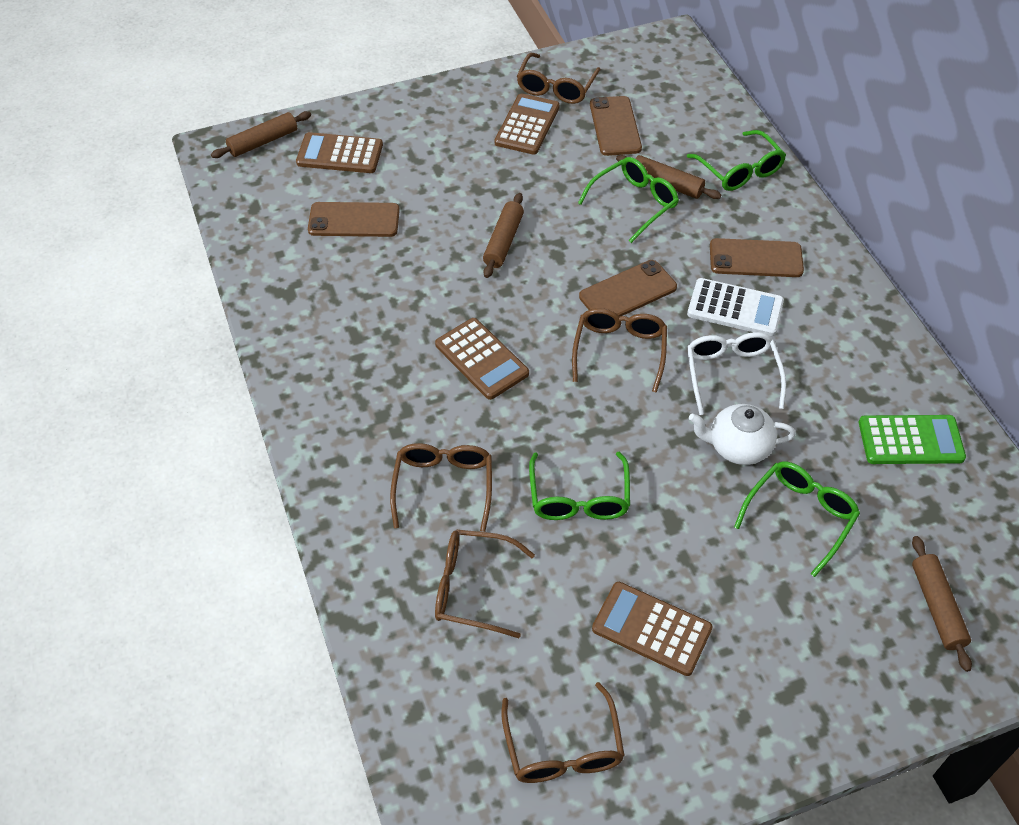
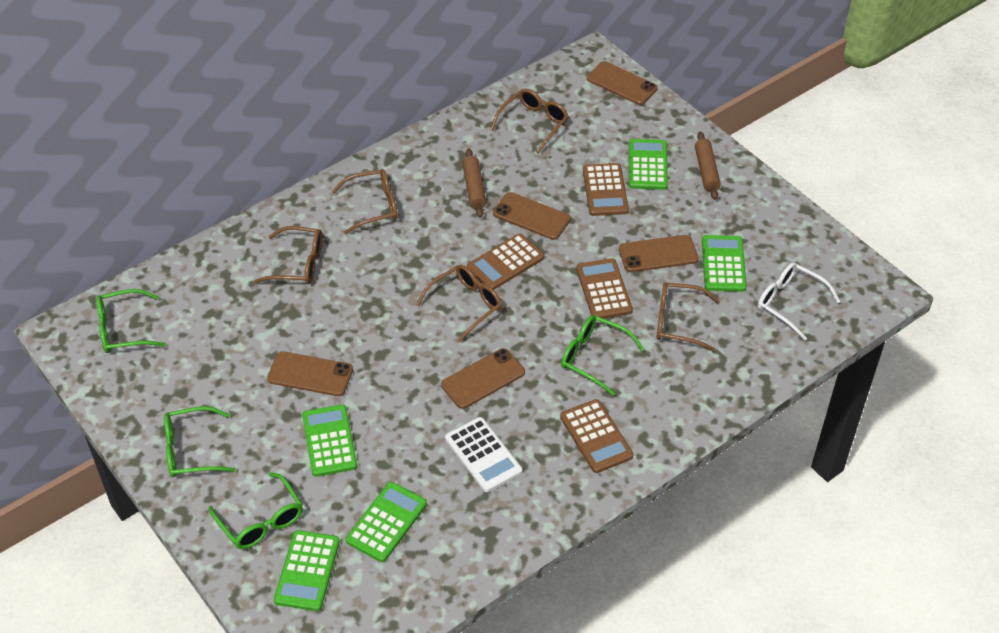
brown phone: [308,202,400,237] [579,260,677,317] [590,96,642,156] [710,238,804,277] = 4 -> [267,351,353,396] [441,348,525,409] [493,192,571,240] [587,61,658,105] [619,235,698,272] = 5
brown rolling pin: [211,111,311,158] [483,193,524,278] [616,155,721,199] [912,536,972,672] = 4 -> [462,149,486,218] [695,132,721,200] = 2
green calculator: [859,415,966,464] = 1 -> [274,530,340,611] [302,404,357,477] [346,482,427,562] [629,139,668,190] [702,235,747,292] = 5
white teapot: [689,404,796,465] = 1 -> none = 0

